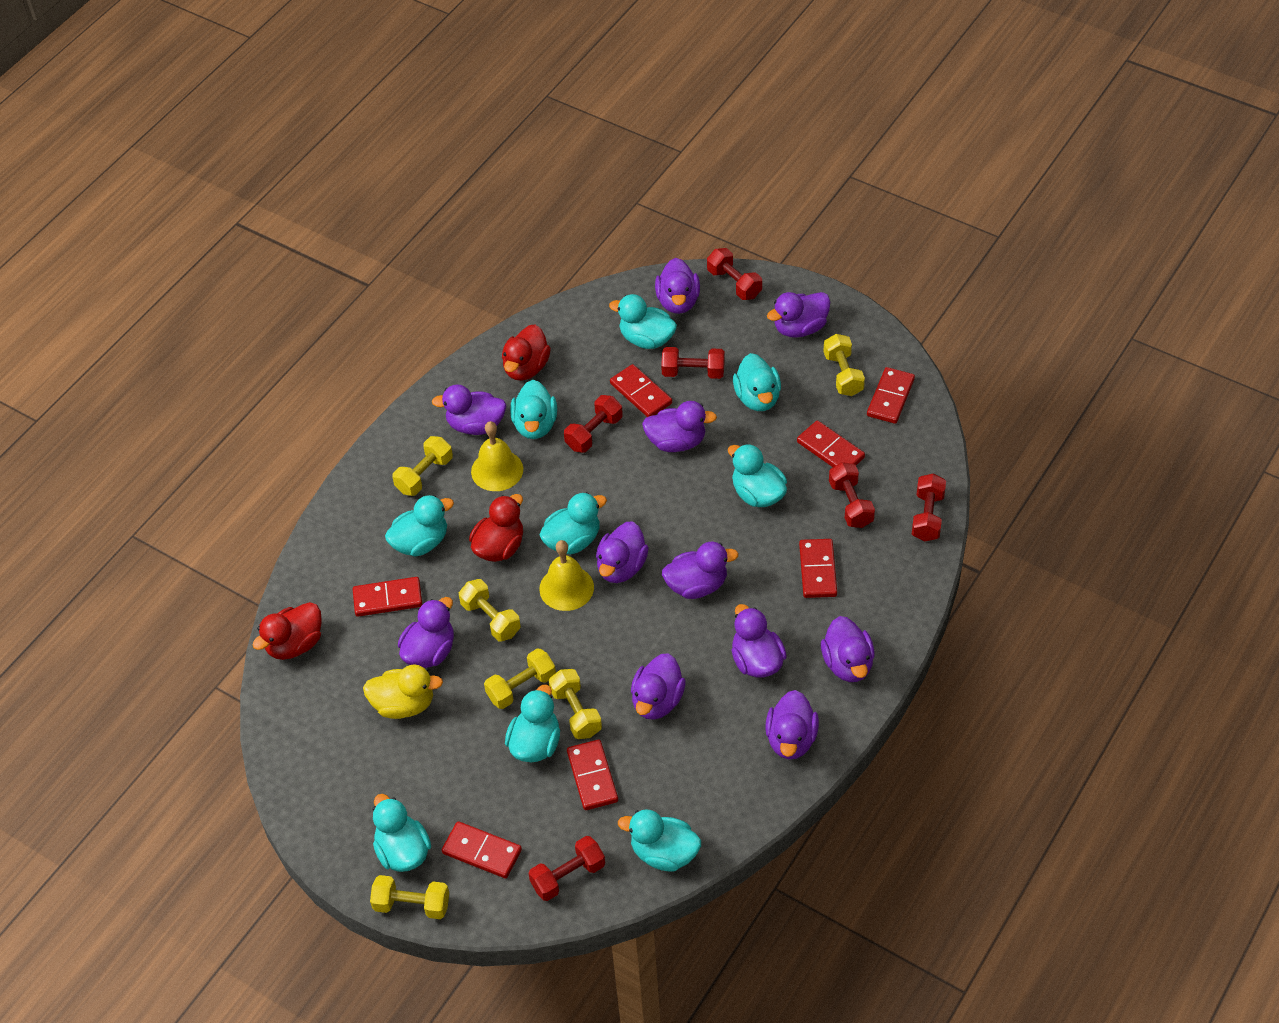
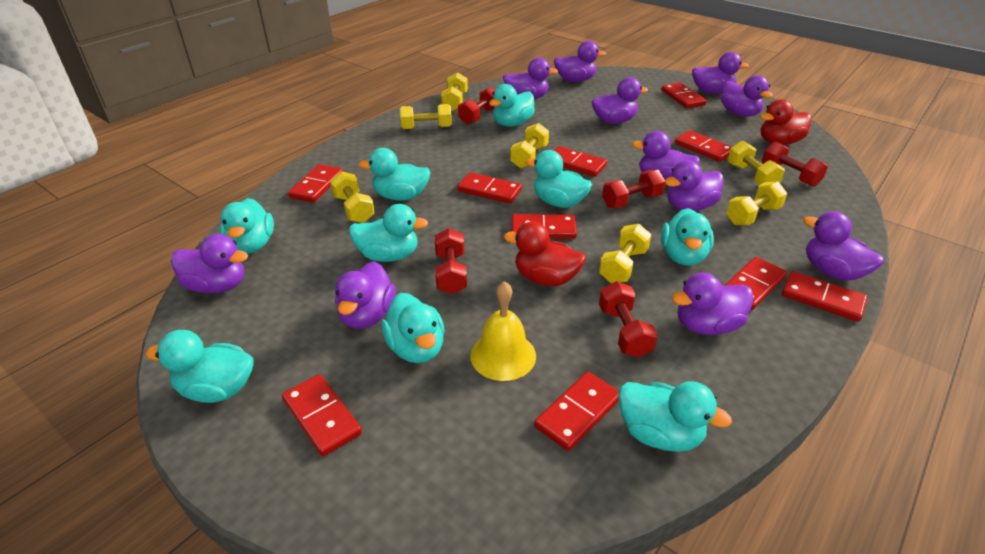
red domino: [353,577,422,617] [442,821,522,878] [567,740,618,810] [610,364,672,417] [797,420,865,467] [799,539,837,598] [867,367,915,424] = 7 -> [282,374,362,456] [288,164,343,203] [457,172,522,204] [511,214,577,239] [534,372,619,451] [553,146,607,177] [661,83,707,108] [675,130,732,162] [724,257,787,310] [782,271,867,322] = 10
red duck: [253,602,322,660] [469,494,523,562] [502,324,551,381] = 3 -> [504,221,586,286] [760,99,812,145] = 2
red dumbbell: [528,836,605,901] [564,395,623,453] [661,347,725,379] [707,248,762,300] [829,462,875,528] [912,474,946,541] = 6 -> [435,228,467,294] [458,87,495,125] [599,281,658,358] [602,170,665,208] [762,142,828,187] = 5
yellow bell: [471,421,523,491] [539,540,594,611] = 2 -> [470,281,536,381] = 1
yellow duck: [363,664,443,719] = 1 -> none = 0
yellow dumbbell: [370,875,449,919] [392,436,453,496] [459,579,521,641] [484,648,556,709] [549,669,602,739] [823,334,865,396] = 6 -> [330,171,375,223] [400,104,452,129] [441,72,468,112] [510,123,549,168] [599,224,651,283] [726,181,787,225] [728,141,785,185] = 7

